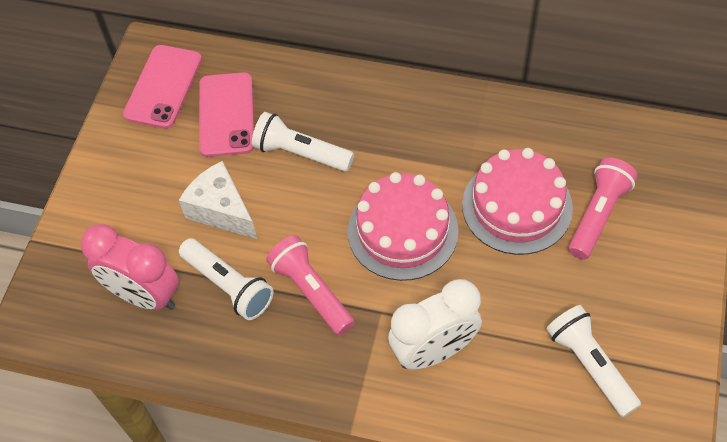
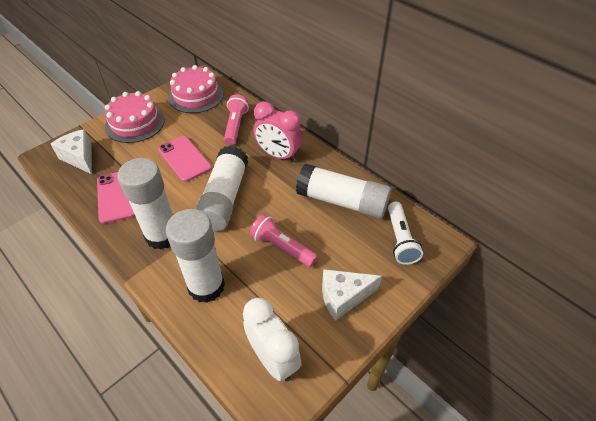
white cheese: [179,161,257,239] = 1 -> [51,129,92,174] [322,269,382,321] = 2
white flashlight: [179,238,274,320] [252,112,354,172] [546,305,641,417] = 3 -> [388,202,423,265] = 1
white glue stick: none = 0 -> [117,158,173,250] [166,209,225,303] [196,146,248,232] [296,163,391,219] = 4

